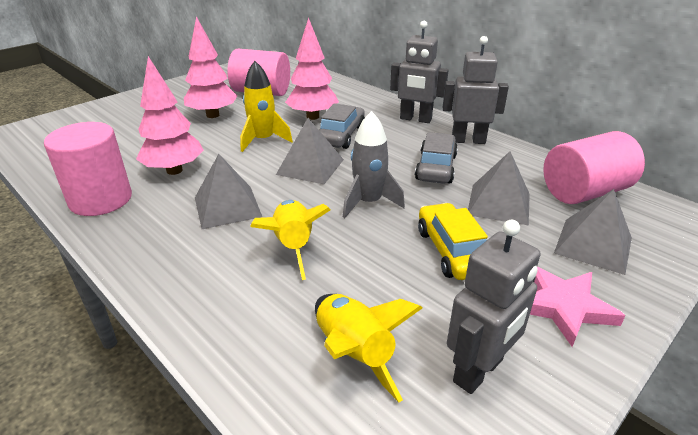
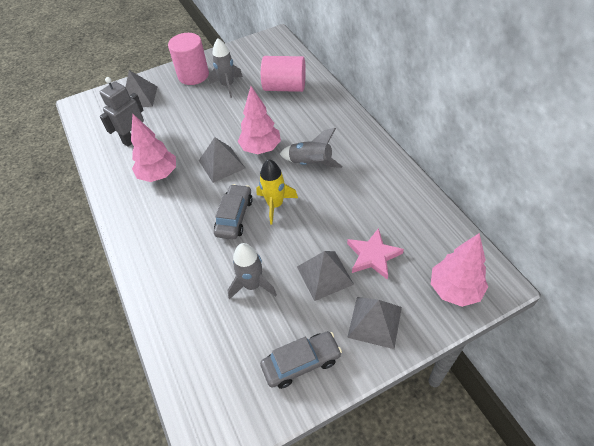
grey robot: [390,21,449,123] [443,36,509,144] [447,220,540,394] = 3 -> [100,77,144,147] = 1
grey rocket: [343,111,405,218] = 1 -> [209,38,243,98] [228,243,277,300] [280,128,342,168] = 3
pink cylinder: [44,122,132,216] [227,49,290,96] [543,131,645,204] = 3 -> [168,33,209,85] [261,56,306,92] = 2
yellow car: [418,203,488,280] = 1 -> none = 0
yellow rocket: [240,61,293,152] [250,200,331,280] [315,294,422,402] = 3 -> [256,159,298,225] = 1

